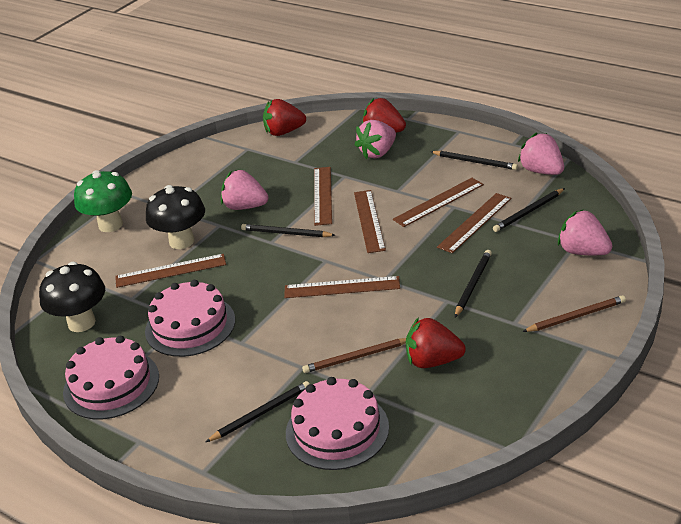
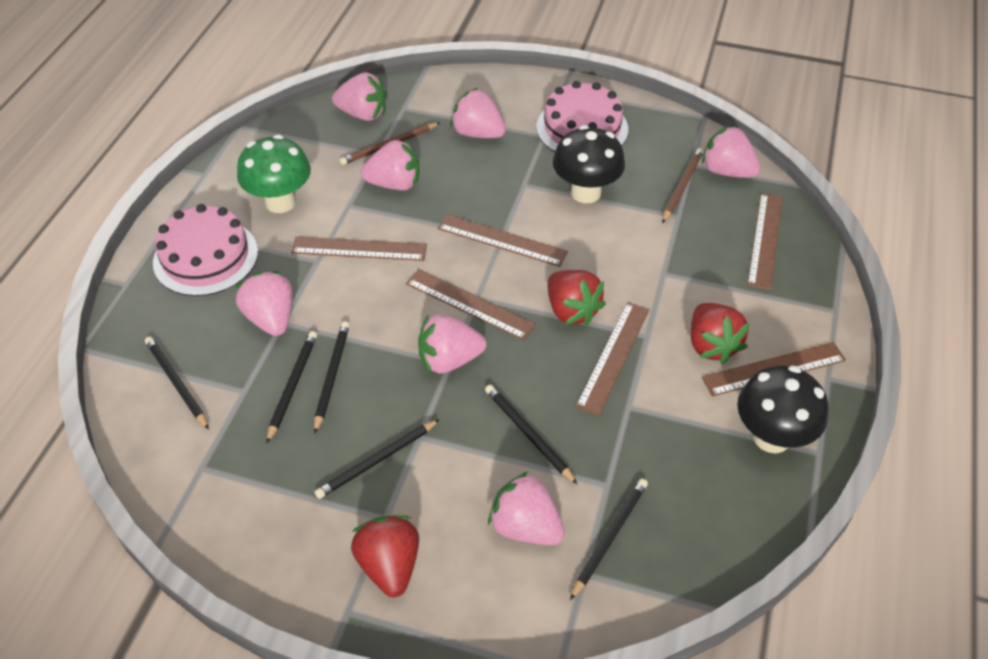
black pencil: [206,381,310,442] [241,224,335,237] [430,151,518,170] [455,250,492,317] [493,188,565,232] = 5 -> [145,337,209,429] [266,331,317,444] [314,321,350,433] [315,419,440,499] [485,385,577,484] [570,479,648,600] = 6
pink cake: [63,336,159,419] [145,280,235,357] [286,377,389,470] = 3 -> [153,204,258,296] [536,81,628,152] = 2
pink strawberry: [221,170,268,210] [355,120,396,159] [518,132,564,175] [558,210,612,255] = 4 -> [235,271,293,336] [332,72,387,121] [361,139,420,190] [418,315,486,374] [450,88,506,138] [488,471,565,545] [702,125,761,178] = 7

